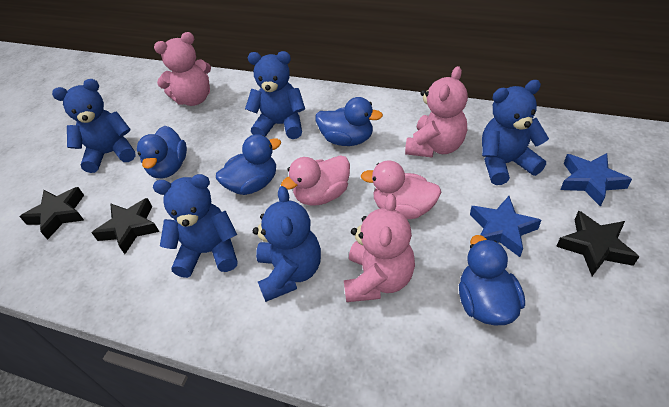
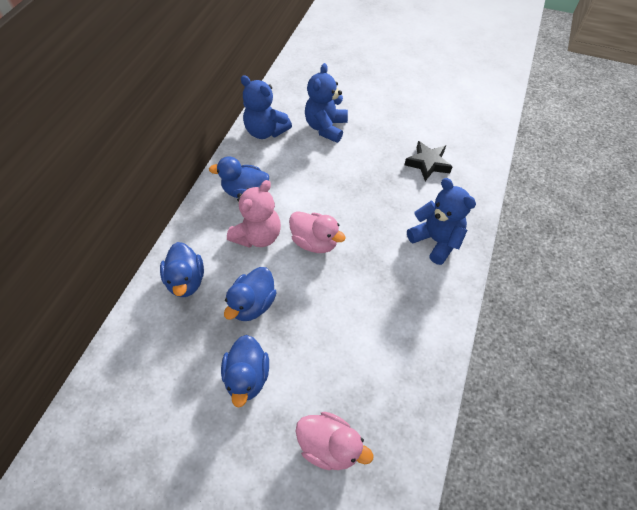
black star: [19,187,84,240] [92,198,159,254] [556,211,639,276] = 3 -> [405,141,452,181] = 1
blue star: [470,196,541,257] [560,153,632,207] = 2 -> none = 0
blue teddy bear: [52,79,136,173] [153,174,238,278] [245,51,305,139] [253,186,321,302] [482,80,549,185] = 5 -> [241,75,292,139] [305,63,348,143] [407,178,476,265] = 3
pink teddy bear: [154,32,211,106] [344,194,415,302] [405,66,468,158] = 3 -> [227,180,281,248] = 1

